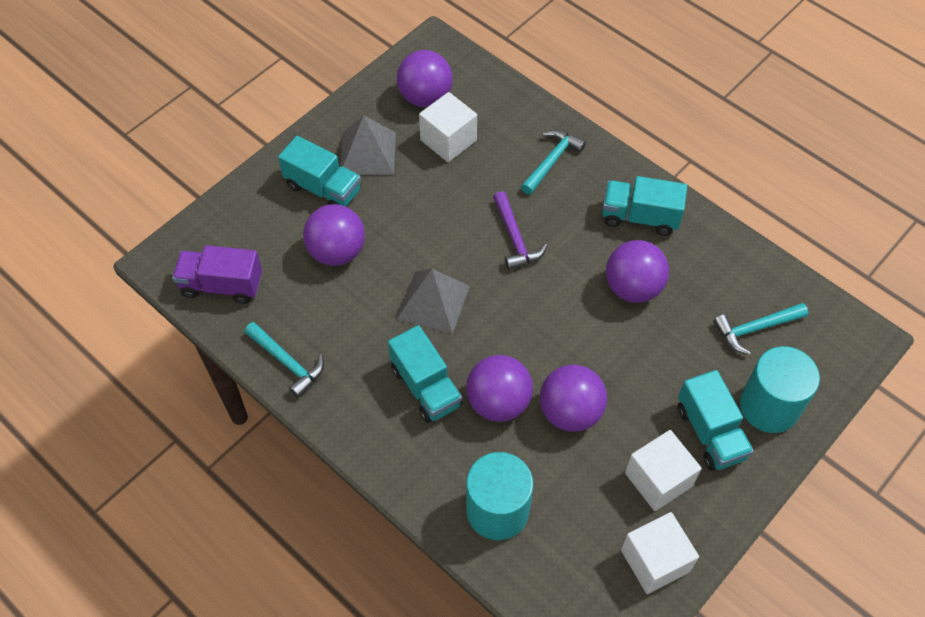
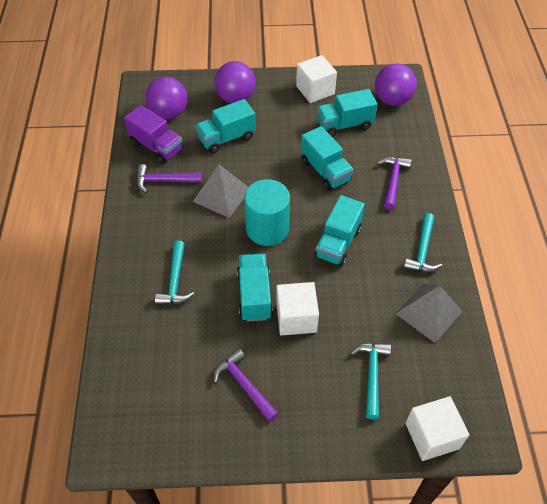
purple ball: [303,204,365,266] [397,50,453,107] [466,355,533,422] [540,364,607,432] [606,240,669,303] = 5 -> [145,76,187,119] [214,61,256,103] [375,63,417,106] = 3
purple hammer: [493,191,547,270] = 1 -> [136,164,202,193] [213,348,279,422] [377,157,412,210] = 3
turquoise cylinder: [466,452,533,540] [740,346,820,433] = 2 -> [244,179,290,246] = 1
turquoise truck: [278,136,361,207] [388,325,462,423] [602,176,687,236] [678,370,754,471] = 4 -> [195,99,256,153] [237,254,273,322] [301,126,354,191] [314,195,365,266] [317,89,377,137] = 5

